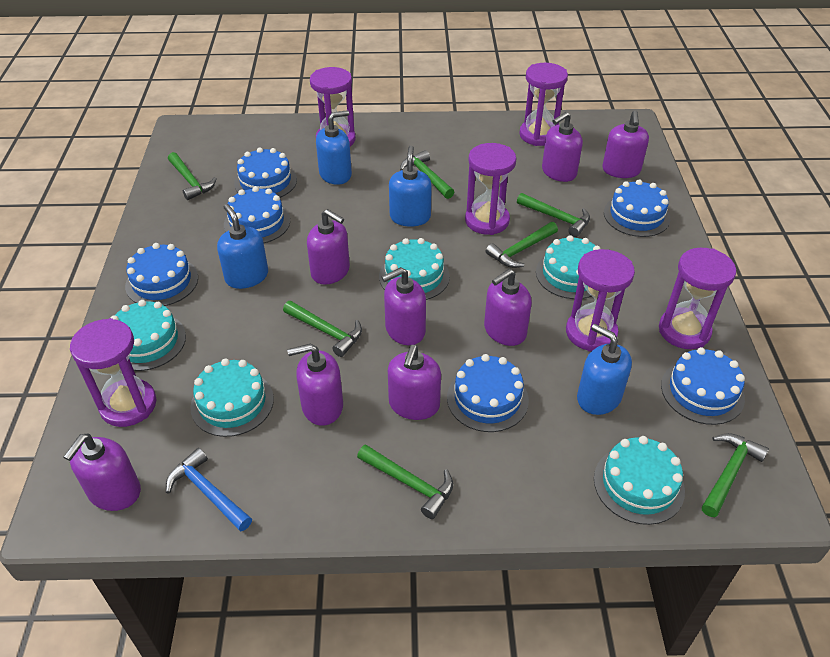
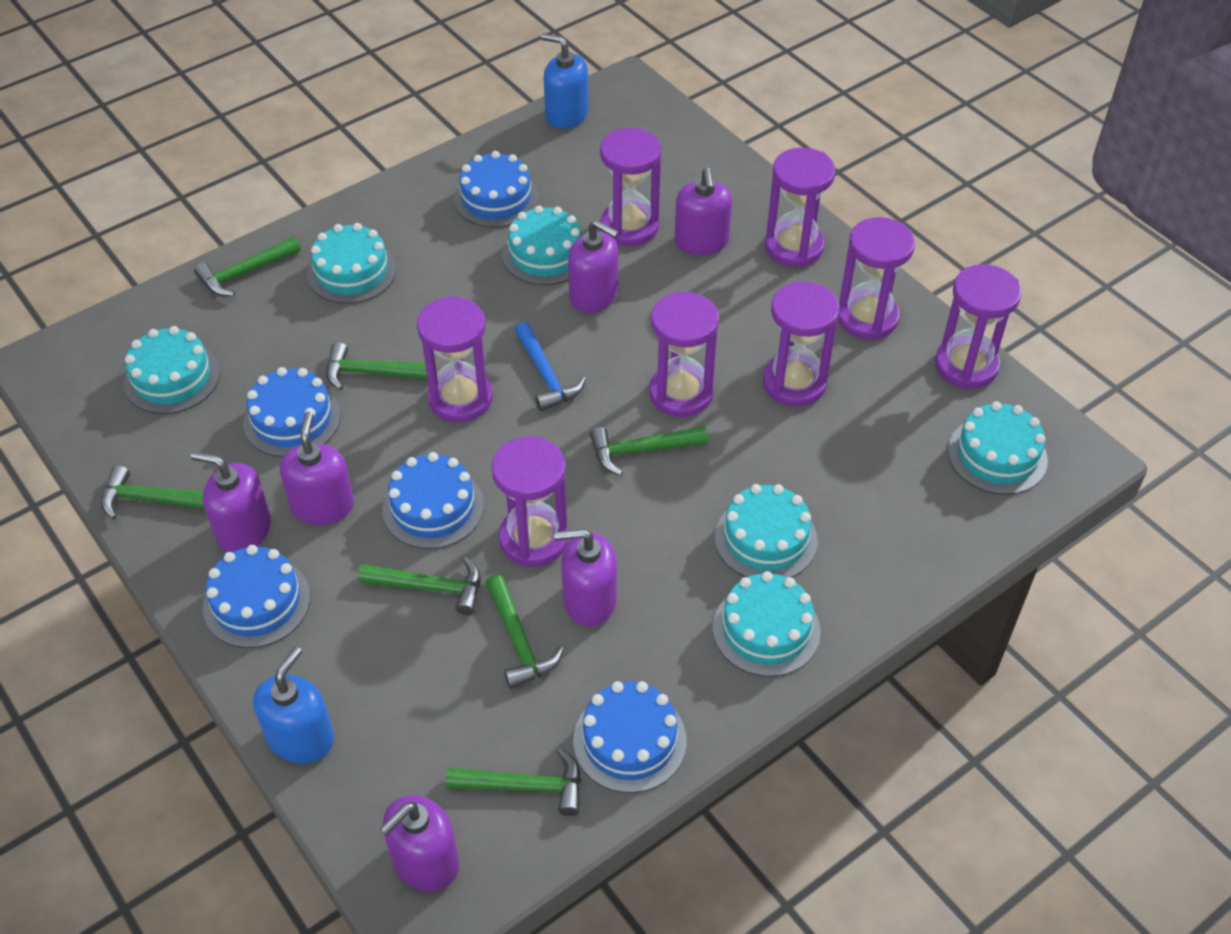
blue cake: [125,243,198,306] [224,186,290,243] [234,147,297,198] [447,354,529,432] [604,179,670,237] [661,347,745,425] = 6 -> [203,545,310,648] [243,367,341,457] [382,452,484,549] [454,151,539,228] [573,681,687,793] = 5
blue soap dispenser: [217,204,268,289] [316,110,352,185] [389,146,432,227] [577,324,632,415] = 4 -> [253,646,334,764] [541,33,588,129] = 2
purple hourglass: [70,318,156,427] [310,67,356,146] [465,143,516,235] [519,63,568,146] [566,249,635,351] [659,248,736,349] = 6 -> [417,296,493,422] [491,436,568,567] [600,128,662,246] [649,291,719,417] [763,281,839,406] [765,147,835,267] [838,217,915,340] [935,264,1022,389] = 8
purple soap dispenser: [64,434,141,511] [287,344,343,426] [307,209,350,285] [382,267,426,345] [388,345,441,420] [484,269,532,346] [542,112,583,182] [602,110,649,178] = 8 -> [191,452,271,552] [280,412,354,525] [380,795,459,892] [554,529,617,627] [568,220,619,313] [674,167,732,255] = 6
turquoise cake: [111,300,186,371] [190,358,274,437] [379,238,450,300] [536,235,601,299] [594,436,685,525] = 5 -> [124,326,220,414] [307,223,396,304] [502,205,582,285] [713,571,821,677] [715,484,818,578] [948,401,1048,495] = 6

